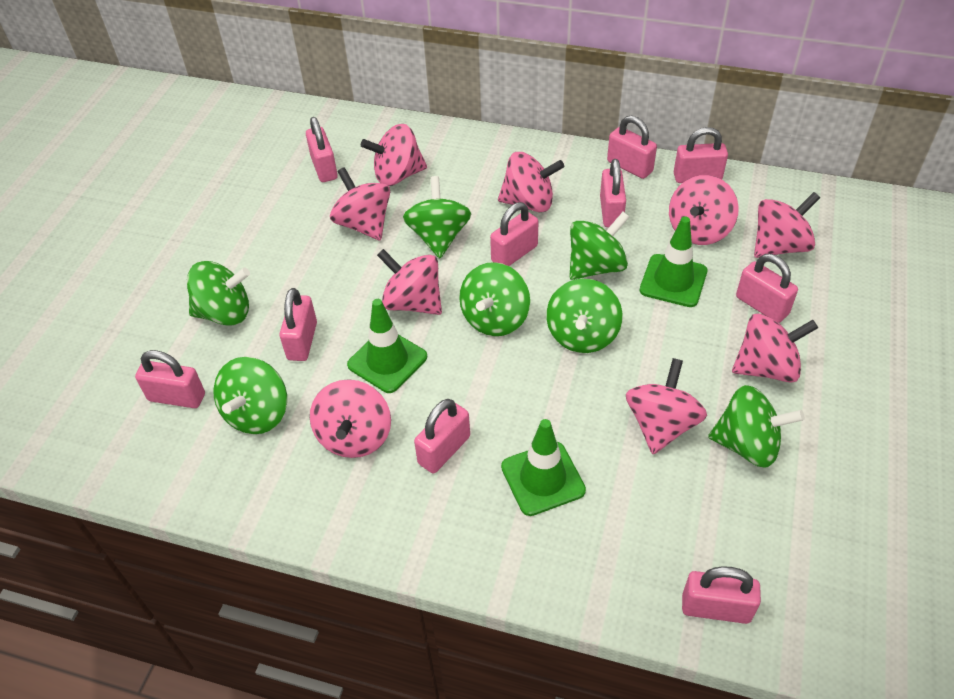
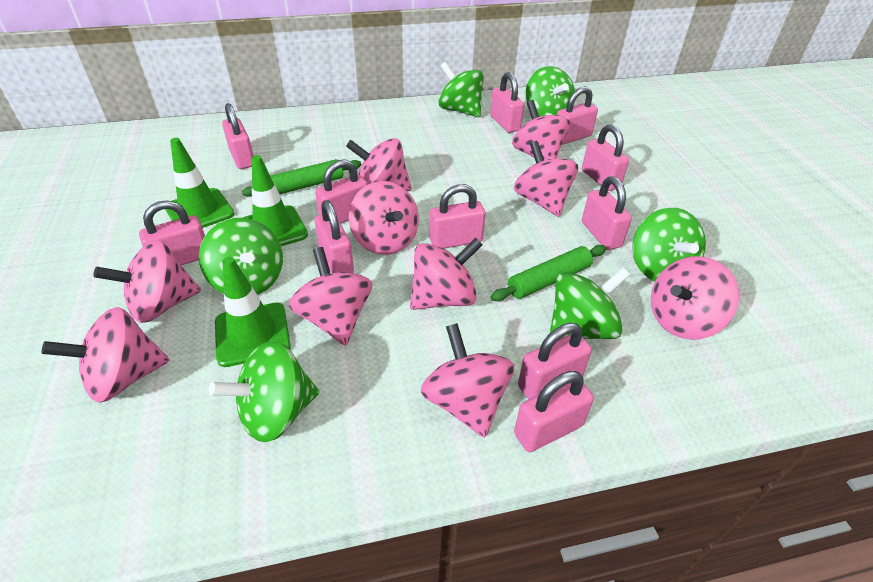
green rolling pin: none = 0 -> [242,159,361,197] [490,245,606,301] = 2
green spinning top: [187,261,250,326] [214,357,287,434] [403,176,472,258] [459,262,530,336] [546,279,623,353] [569,212,629,280] [708,385,805,467] = 7 -> [199,218,283,295] [209,341,319,443] [439,62,484,117] [526,66,575,117] [550,267,630,339] [632,207,706,281] = 6
pink padlock: [135,350,205,408] [279,288,317,361] [306,117,338,182] [414,399,470,473] [490,202,539,266] [600,159,626,227] [607,116,657,179] [674,127,728,183] [682,566,761,624] [736,254,798,323] = 10 -> [139,200,205,265] [222,103,254,169] [314,200,354,273] [315,159,368,224] [430,184,486,248] [490,72,524,133] [514,371,594,452] [518,323,592,400] [557,87,598,145] [582,124,629,191] [582,176,632,250] = 11
pink spinning top: [310,379,391,458] [330,167,390,241] [361,124,427,186] [377,249,442,315] [498,152,564,213] [626,358,707,454] [669,175,739,245] [732,313,818,383] [754,192,820,258] = 9 -> [42,307,169,403] [94,240,201,323] [289,247,372,346] [346,138,412,191] [349,181,419,255] [410,238,483,310] [421,323,514,437] [512,100,570,160] [514,141,578,217] [651,256,739,340] = 10

